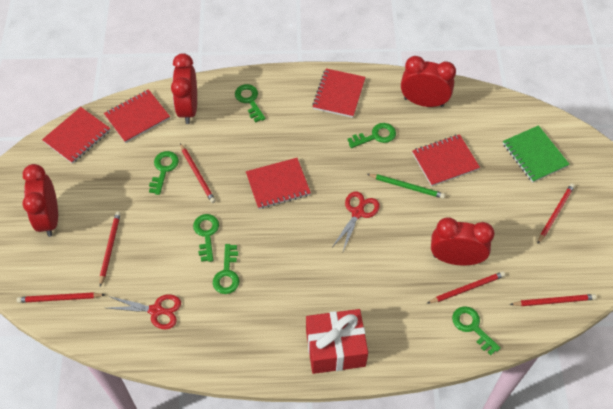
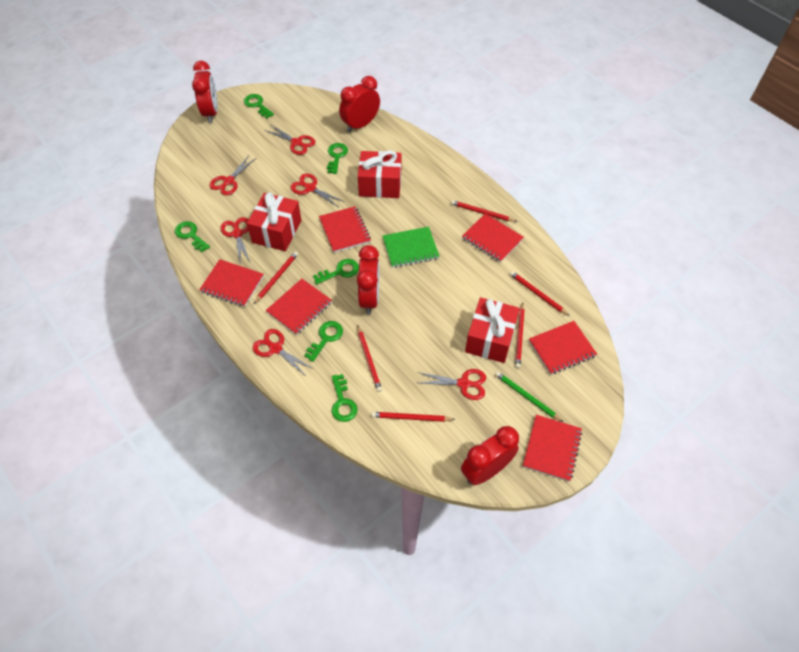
red gift: [306,309,368,374] = 1 -> [247,192,301,251] [358,150,402,198] [465,297,520,363] = 3
red notebook: [42,107,111,164] [104,89,170,143] [246,158,311,209] [312,68,366,118] [412,134,480,186] = 5 -> [199,259,264,307] [266,279,332,335] [319,206,371,253] [462,213,524,262] [523,415,582,481] [529,321,597,375] = 6
red scissors: [108,294,181,329] [333,191,380,251] = 2 -> [209,156,256,195] [220,217,251,264] [252,329,313,377] [265,125,315,155] [290,174,345,207] [417,369,486,400] = 6

